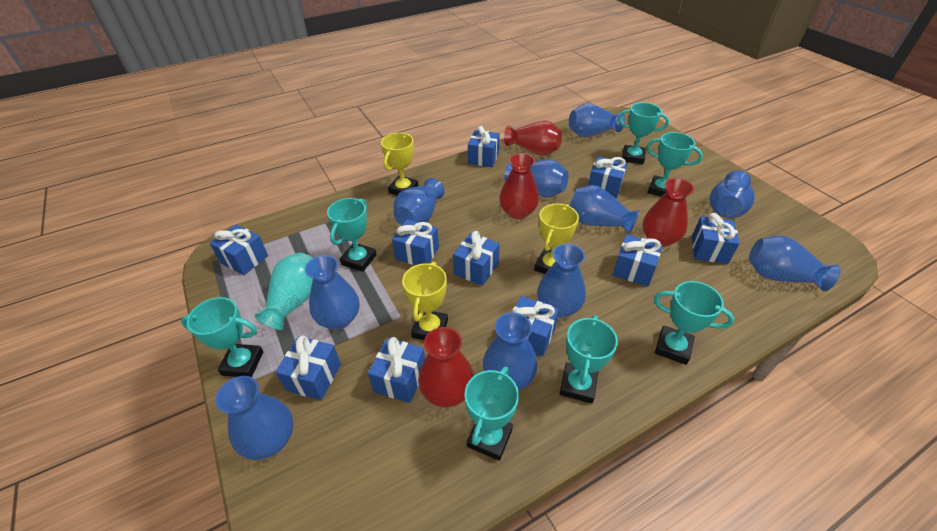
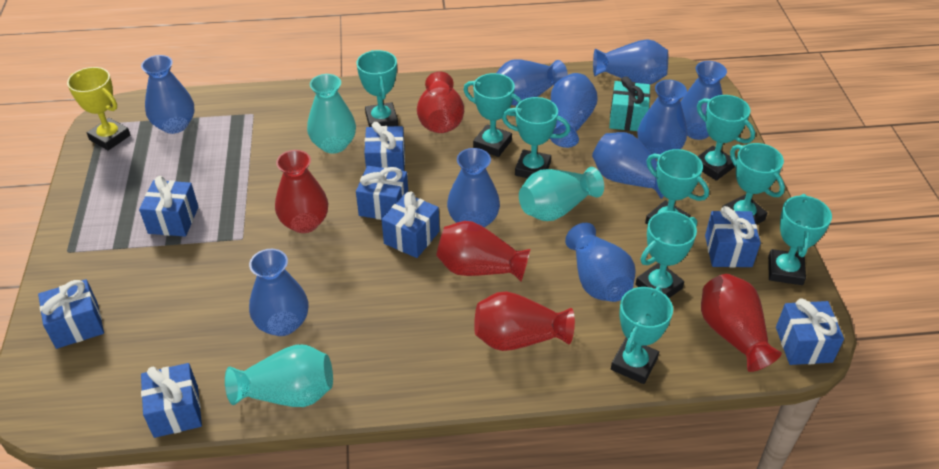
blue gift: [210,224,268,275] [275,335,341,400] [368,337,425,403] [392,220,439,265] [453,231,500,286] [468,126,500,167] [512,296,559,356] [588,156,627,198] [613,234,662,286] [692,213,739,264] = 10 -> [38,279,104,349] [139,176,198,237] [141,363,202,438] [356,166,408,220] [364,122,405,171] [382,192,440,258] [705,206,761,268] [776,298,844,365] = 8
red vase: [418,327,474,407] [499,153,539,219] [504,121,562,156] [642,178,694,247] = 4 -> [275,150,328,233] [417,71,464,133] [436,221,530,281] [474,291,575,351] [701,274,782,372] = 5
turquoise gift: none = 0 -> [609,77,650,131] = 1
turquoise trophy: [181,297,263,377] [327,198,376,272] [464,366,519,461] [559,315,618,404] [618,103,669,165] [647,132,703,197] [654,281,734,365] = 7 -> [357,50,398,127] [463,73,522,157] [502,97,570,178] [611,286,673,384] [635,211,697,298] [645,149,709,225] [697,95,755,181] [722,143,785,225] [768,194,832,285] = 9
turquoise vase: [255,253,313,330] = 1 -> [225,344,333,407] [307,74,356,154] [519,167,604,221] = 3
yellow trophy: [381,133,418,195] [402,262,448,340] [534,204,579,274] = 3 -> [67,67,130,151] = 1

